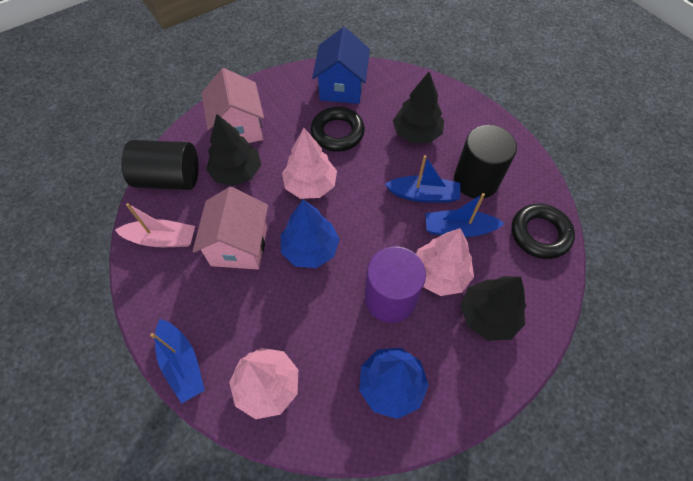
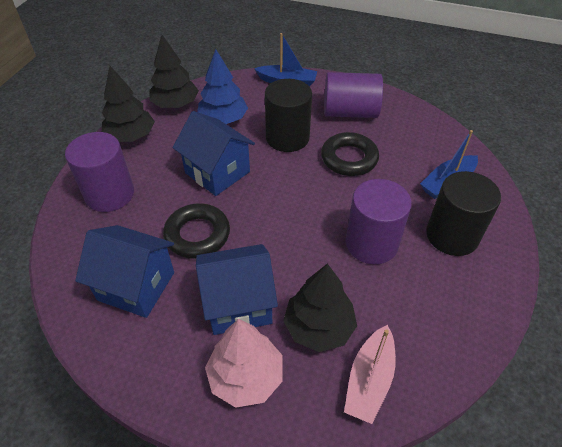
blue boat: [150,319,205,403] [385,155,460,203] [425,193,505,237] = 3 -> [254,33,317,87] [420,130,478,199] = 2
blue house: [312,27,370,104] = 1 -> [75,225,174,318] [173,111,255,196] [196,244,278,335] = 3
blue tree: [280,200,340,268] [359,348,429,419] = 2 -> [197,49,248,124] = 1
pink house: [193,187,268,270] [201,68,264,143] = 2 -> none = 0
pink tree: [229,348,298,419] [282,128,337,199] [416,228,474,296] = 3 -> [205,319,283,408] = 1
purple cylinder: [365,247,426,323] = 1 -> [65,132,134,212] [324,72,383,118] [346,179,412,264] = 3

